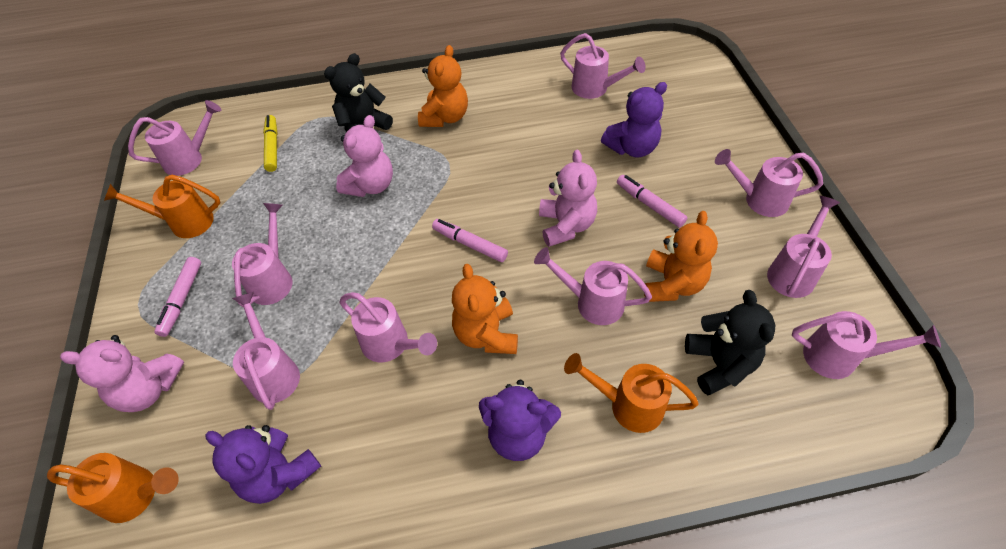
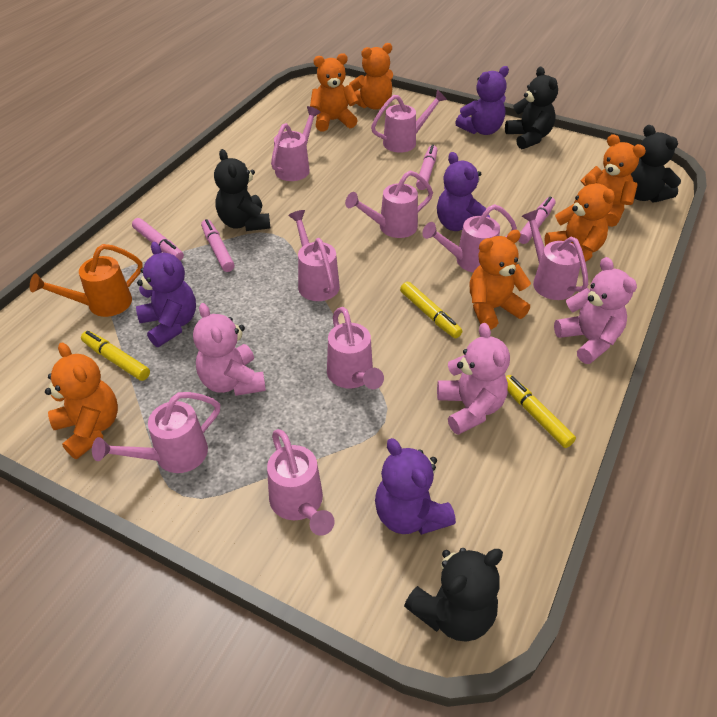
black teddy bear: [324,53,393,132] [685,290,775,395] = 2 -> [214,149,270,231] [404,548,503,642] [505,67,558,149] [631,125,681,202] = 4
orange teddy bear: [418,45,468,127] [452,264,518,354] [644,211,718,302] = 3 -> [45,342,118,459] [310,53,359,132] [349,43,393,110] [470,230,531,330] [544,173,615,262] [574,134,646,227] = 6
orange watering can: [47,453,179,523] [104,175,221,238] [564,353,699,433] = 3 -> [30,244,143,317] = 1
pink marker: [154,257,201,337] [432,219,508,262] [617,175,688,228] = 3 -> [132,218,184,261] [201,219,235,272] [416,145,437,190] [518,197,555,244] = 4
purple teddy bear: [205,425,321,504] [479,380,561,461] [601,82,667,158] = 3 -> [136,242,196,347] [375,438,456,535] [437,152,491,231] [455,66,509,135] = 4
yellow marker: [263,115,278,172] = 1 -> [81,331,150,381] [400,282,462,338] [506,375,576,448] = 3

